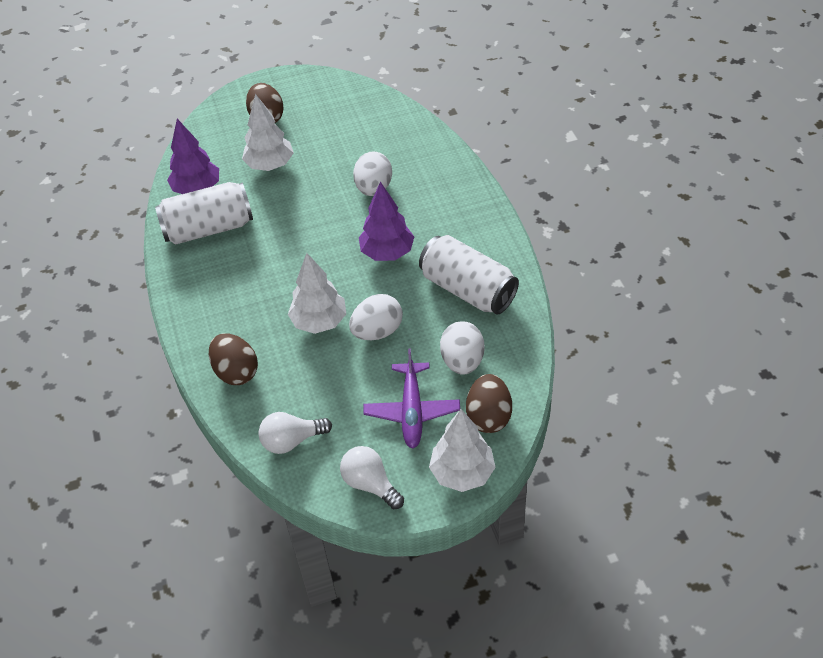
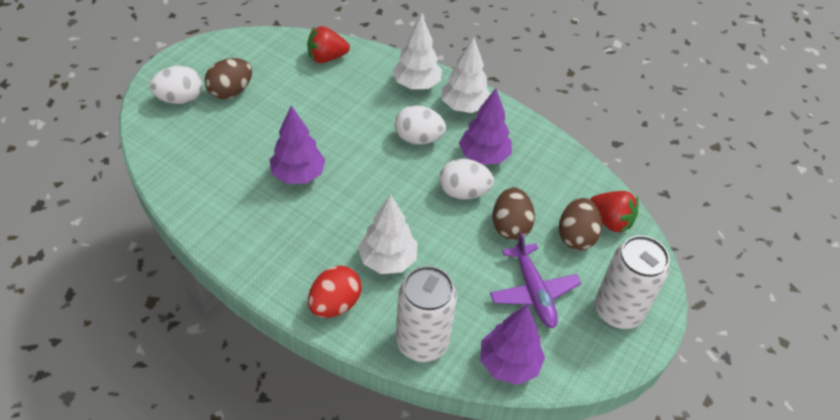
purple tree: [167,119,219,194] [359,182,414,261] = 2 -> [270,106,325,184] [459,88,512,165] [480,305,545,385] = 3
red egg: none = 0 -> [308,266,362,318] = 1
red strawberry: none = 0 -> [307,26,350,63] [590,191,639,233] = 2
white light bulb: [258,412,332,454] [340,446,404,509] = 2 -> none = 0

